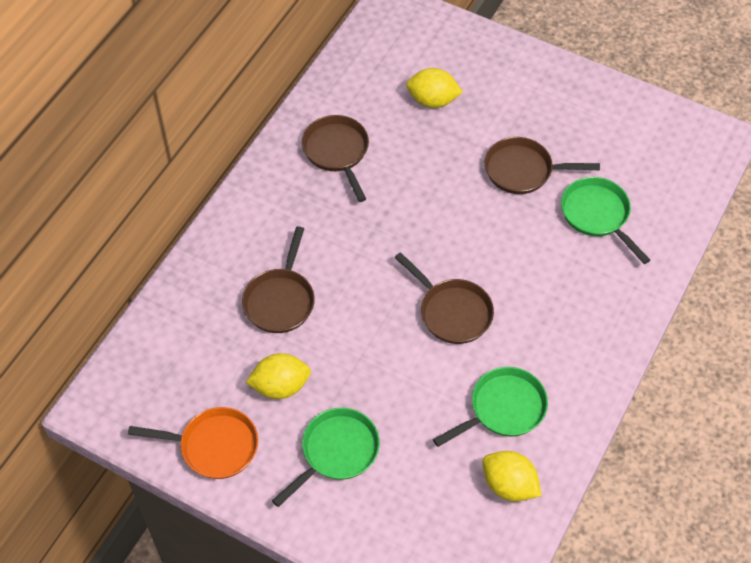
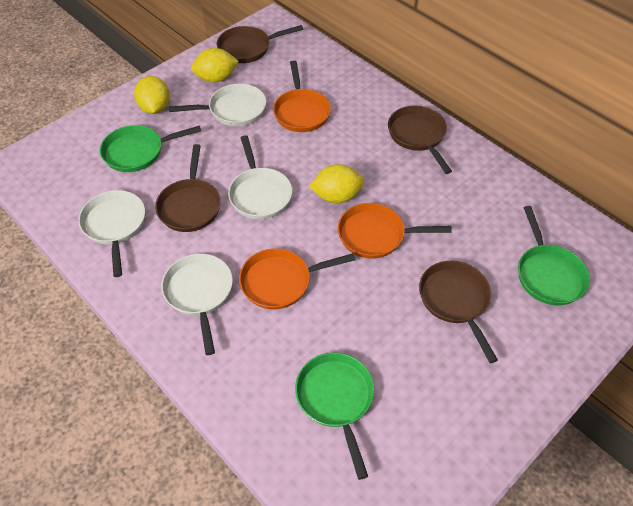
orange pan: [128,407,258,479] = 1 -> [239,248,355,309] [273,61,331,132] [338,203,452,259] = 3
white pan: none = 0 -> [78,190,145,277] [161,254,233,355] [169,83,266,126] [228,135,292,219] = 4

